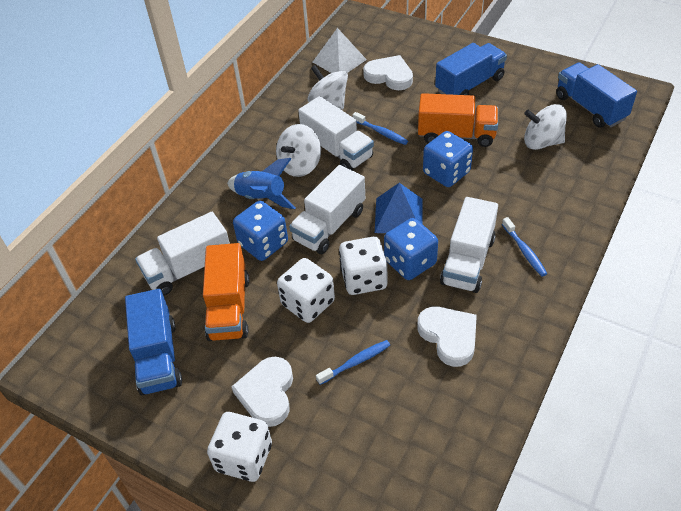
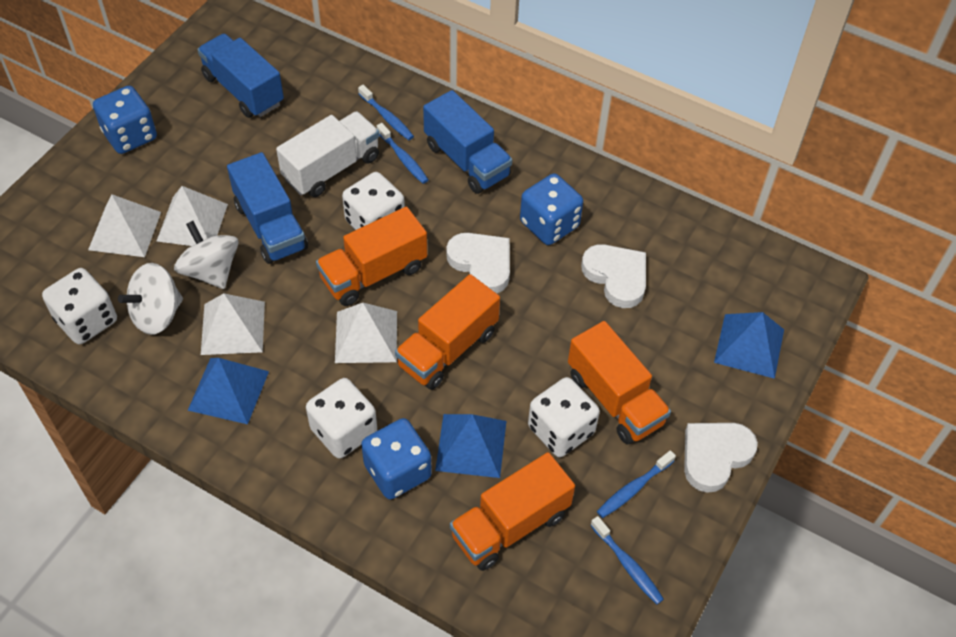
blue pyramid: [375,183,423,233] = 1 -> [188,358,269,424] [435,414,506,478] [714,312,784,379] = 3
blue rocket: [227,158,296,209] = 1 -> none = 0
blue toothbrush: [316,340,390,385] [353,112,408,145] [502,217,547,277] = 3 -> [358,85,414,140] [377,123,428,184] [590,516,664,605] [597,450,676,518] = 4
orange truck: [203,243,249,341] [418,93,498,147] = 2 -> [316,207,427,306] [395,274,500,390] [450,452,575,571] [568,321,671,444] = 4
white dice: [207,412,272,482] [277,258,335,323] [339,236,387,295] = 3 -> [42,268,117,344] [306,378,377,459] [342,172,405,230] [528,377,600,457] = 4
white pyramid: [313,28,367,73] = 1 -> [88,194,161,257] [157,186,228,246] [201,293,265,355] [335,303,397,363] = 4
white spinning top: [276,124,321,177] [307,65,348,110] [524,104,567,150] = 3 -> [118,263,183,335] [174,221,239,289] = 2
white truck: [135,212,230,296] [289,165,365,254] [298,96,374,170] [440,197,498,293] = 4 -> [276,111,379,197] = 1

